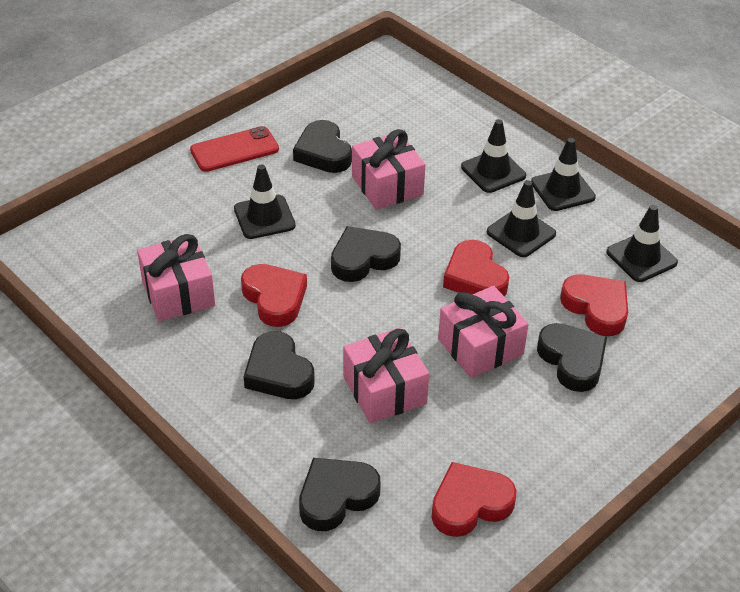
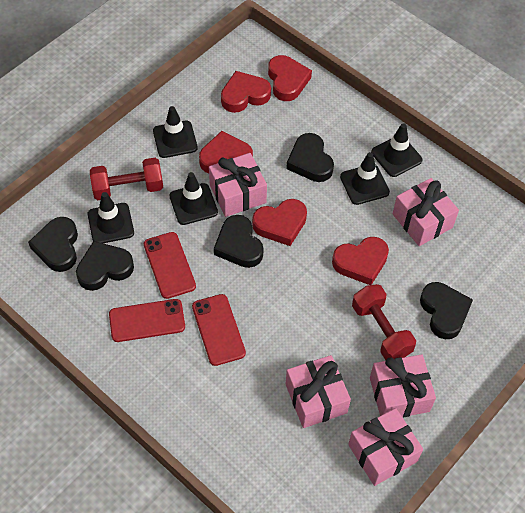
pink gift: [137,234,215,321] [343,328,429,423] [352,129,425,210] [438,286,529,378] = 4 -> [209,153,267,217] [286,355,351,428] [348,408,423,486] [370,354,436,417] [393,178,459,246] = 5
red dumbbell: none = 0 -> [90,158,163,200] [352,284,416,360] = 2
red heart: [241,264,307,327] [431,462,517,537] [443,240,509,296] [560,274,628,336] = 4 -> [199,131,253,173] [221,71,271,113] [252,199,307,246] [268,55,312,101] [332,237,389,285] = 5
red phone: [190,126,279,172] = 1 -> [109,299,185,342] [144,232,196,299] [192,294,246,366] = 3

